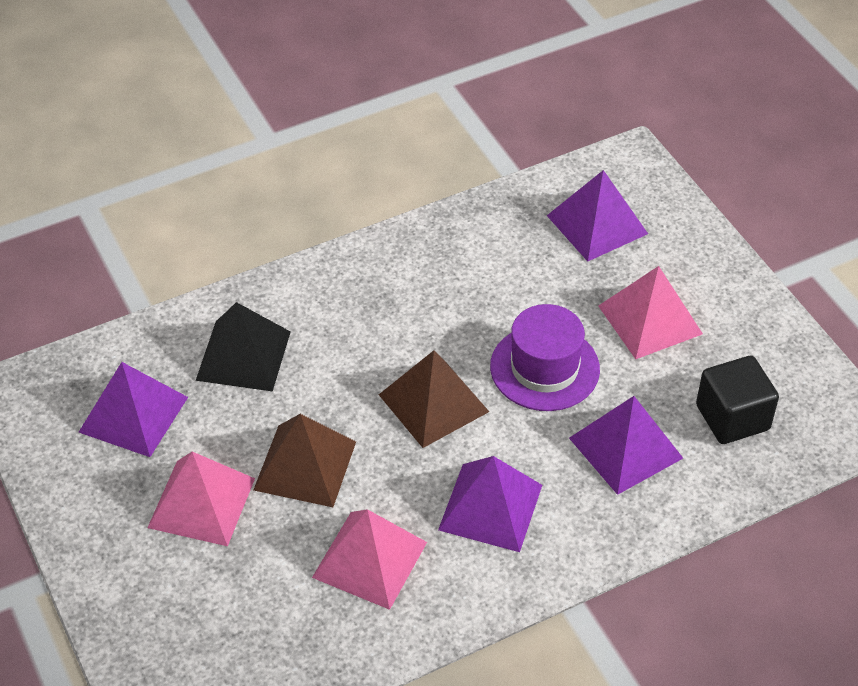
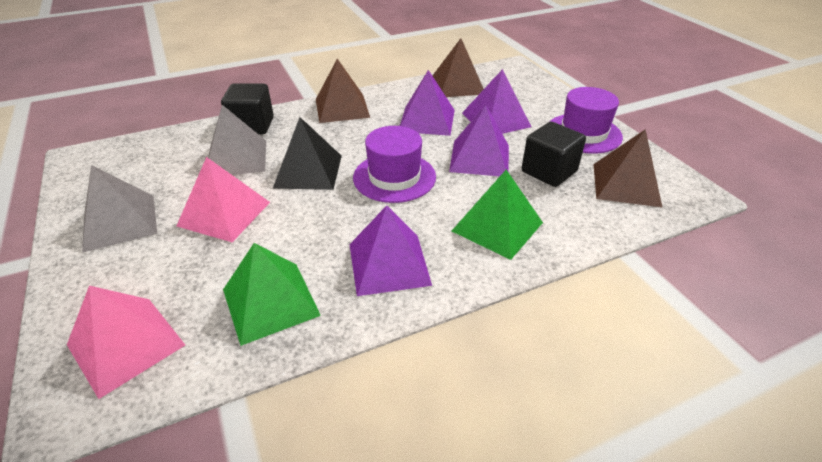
black cube: [696,356,779,444] = 1 -> [221,83,274,134] [522,122,586,187] = 2
brown pyramid: [253,414,356,507] [379,350,489,448] = 2 -> [316,59,370,123] [432,38,484,97] [593,129,662,207] = 3
green pyramid: none = 0 -> [223,243,321,346] [452,170,543,260] = 2
grey pyramid: none = 0 -> [82,165,157,253] [208,105,266,175] = 2
pink pyramid: [147,452,255,546] [312,509,427,610] [598,266,703,359] = 3 -> [67,286,185,399] [177,157,270,242] = 2
purple hat: [490,304,600,411] = 1 -> [353,126,436,203] [550,87,623,154] = 2

